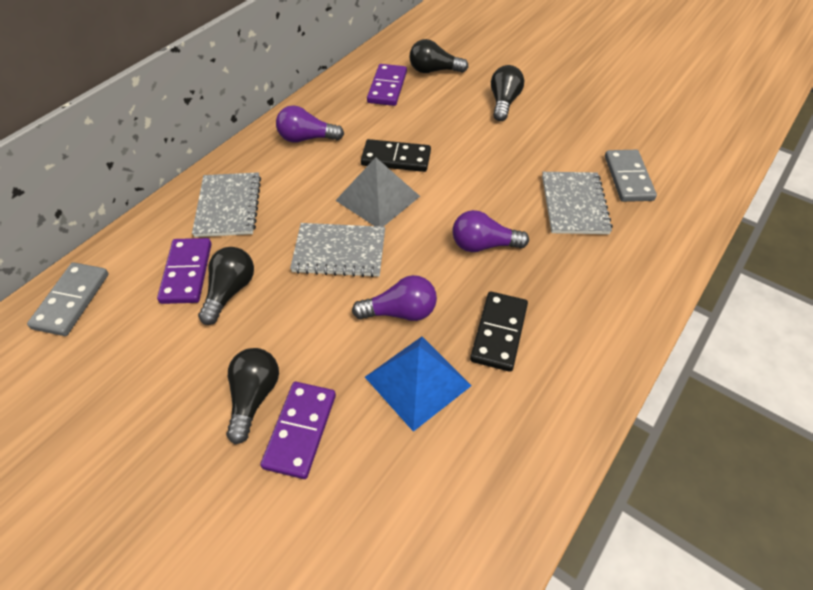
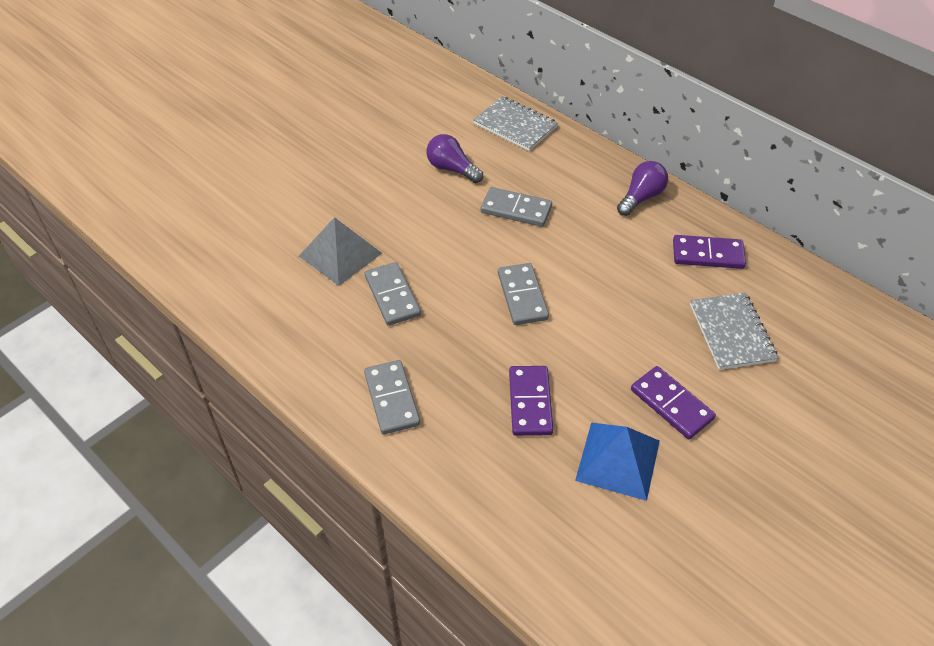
black domino: [361,139,431,172] [470,291,528,372] = 2 -> none = 0
black light bulb: [198,247,254,325] [226,348,279,444] [409,39,468,73] [491,65,524,121] = 4 -> none = 0
grey domino: [27,262,109,336] [605,150,657,202] = 2 -> [364,360,420,434] [365,262,421,326] [481,187,552,227] [498,263,549,325] = 4
grey notebook: [192,172,261,237] [290,223,385,277] [542,172,613,234] = 3 -> [473,96,558,151] [690,292,778,370] = 2
purple light bulb: [276,105,344,143] [352,275,437,321] [452,210,529,252] = 3 -> [427,134,483,183] [617,161,668,216] = 2

